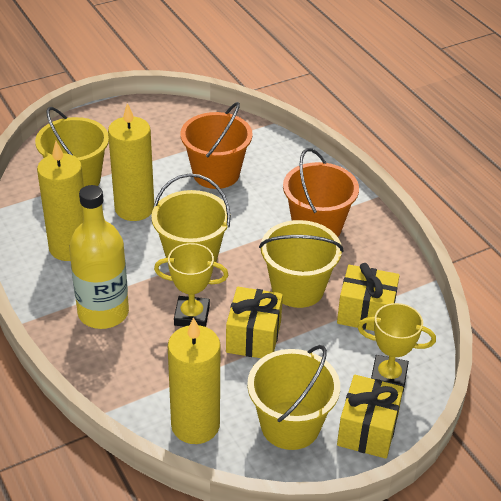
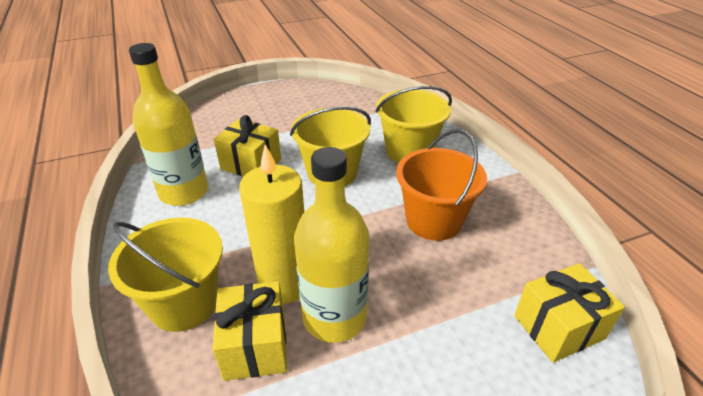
orange bucket: [180,102,253,189] [283,148,359,237] = 2 -> [396,129,487,241] = 1
yellow bottle: [69,185,129,329] = 1 -> [129,43,208,206] [294,147,370,343] = 2
yellow bucket: [35,107,109,187] [151,173,231,267] [247,345,340,450] [259,220,343,308] = 4 -> [108,218,223,332] [290,106,371,187] [376,86,452,163] = 3
yellow candle: [37,141,84,261] [108,103,154,221] [168,317,220,444] = 3 -> [239,144,304,304] = 1
yellow trophy: [154,243,228,327] [357,303,436,392] = 2 -> none = 0

